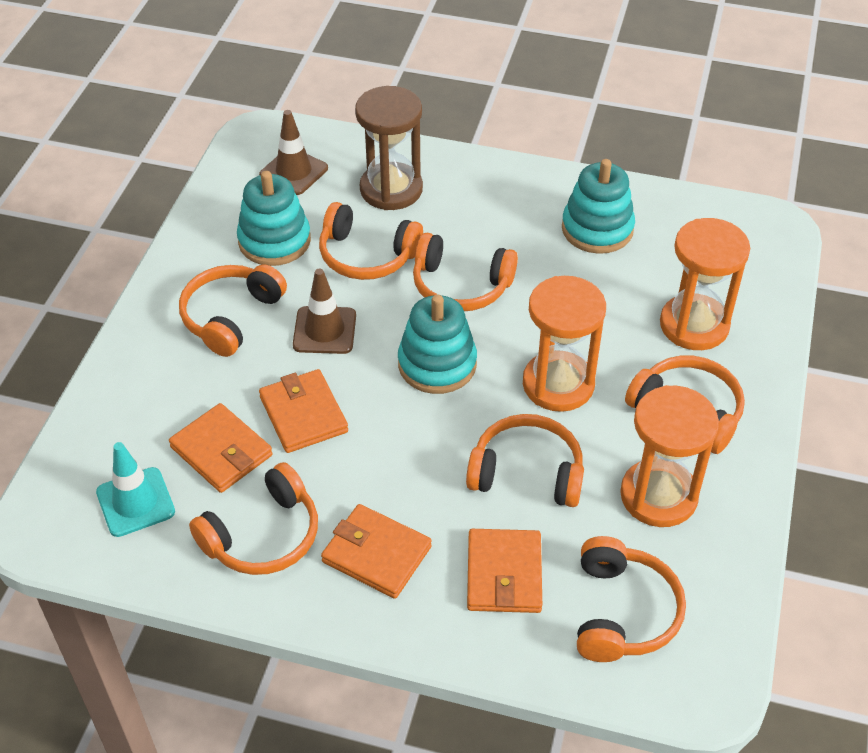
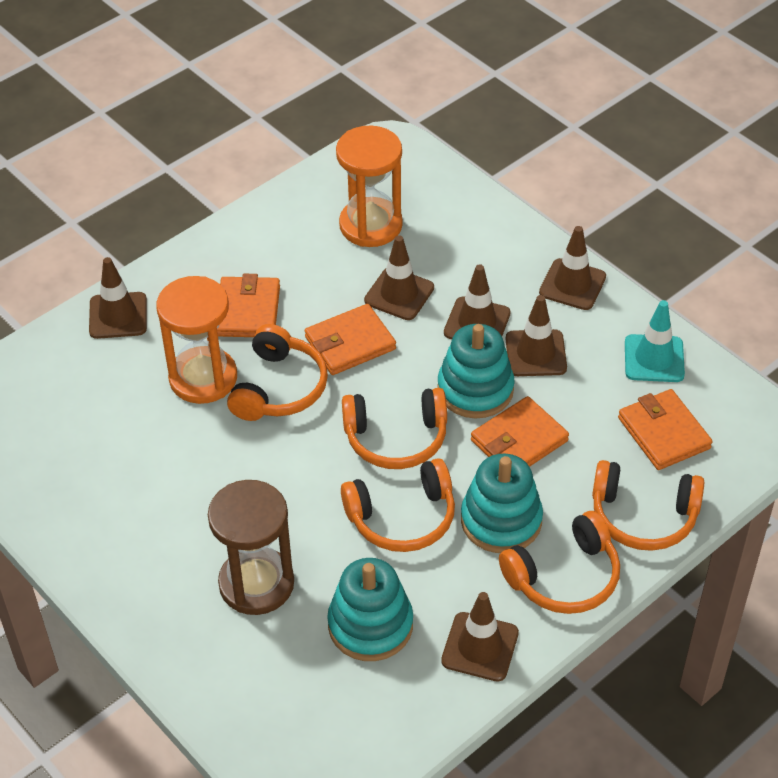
brown traffic cone: [259,110,328,195] [293,268,356,354] = 2 -> [89,257,147,339] [364,235,434,320] [441,592,519,682] [444,264,511,339] [506,295,567,376] [539,226,606,310] = 6
orange headphones: [179,264,287,357] [189,462,318,575] [319,202,423,280] [413,233,518,311] [466,414,584,507] [577,536,686,662] [625,355,745,454] = 7 -> [227,324,328,421] [341,458,455,552] [342,388,447,469] [499,511,620,614] [592,460,704,551] = 5
orange hourglass: [523,276,606,412] [620,385,719,527] [660,218,750,350] = 3 -> [156,276,237,404] [336,125,403,247] = 2

